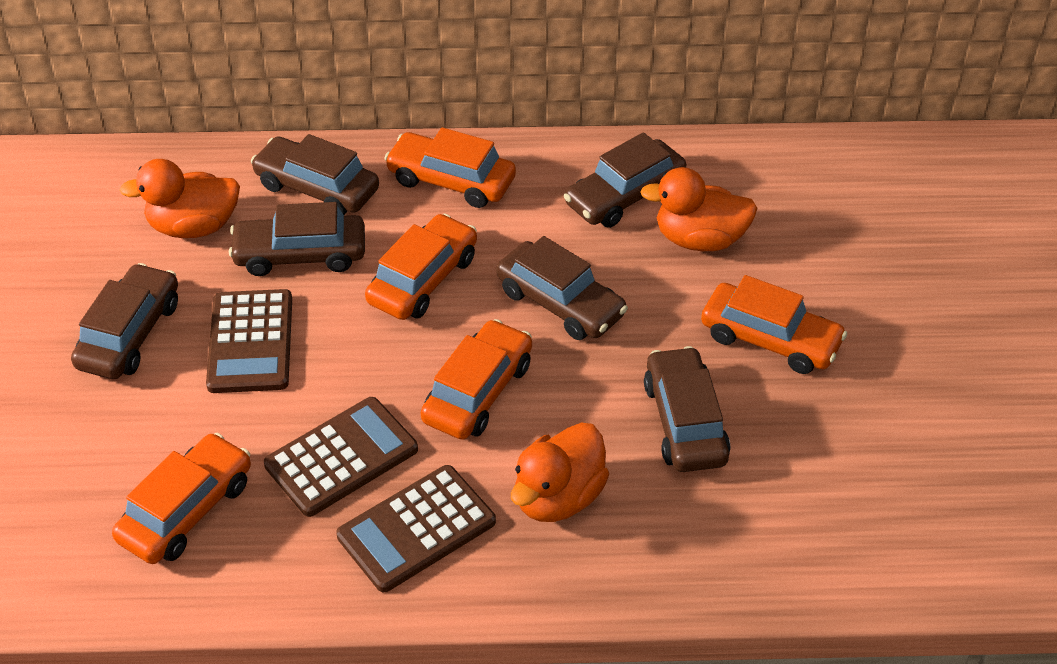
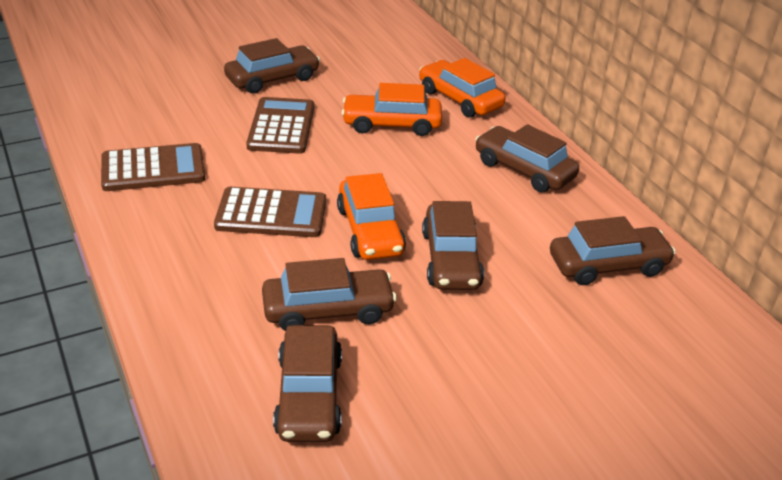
orange car: [112,433,251,564] [365,213,477,320] [384,127,516,208] [420,319,532,440] [701,275,847,374] = 5 -> [337,173,406,260] [341,83,442,136] [419,58,506,118] = 3
orange duck: [119,159,240,238] [511,423,609,522] [640,167,758,251] = 3 -> none = 0

